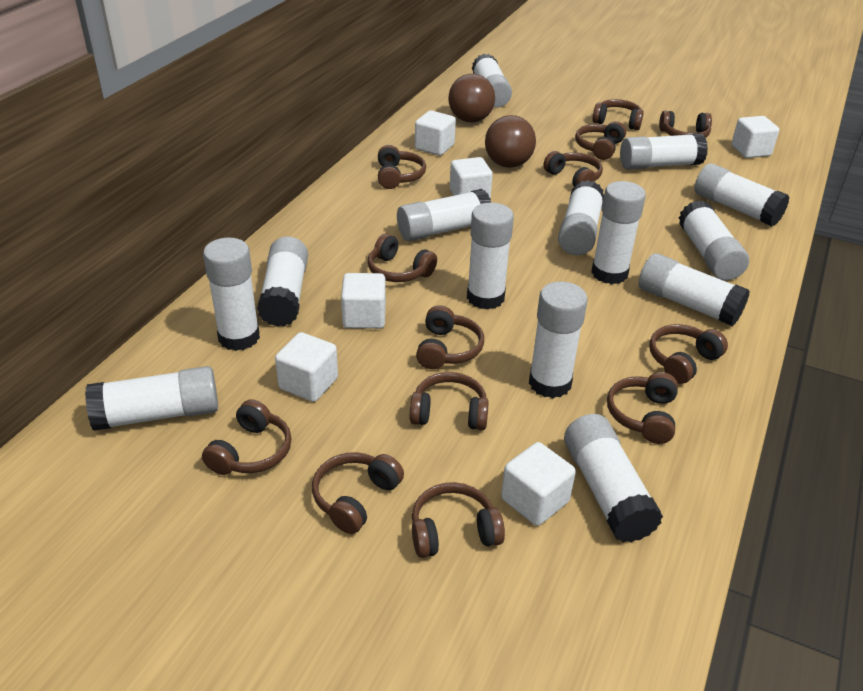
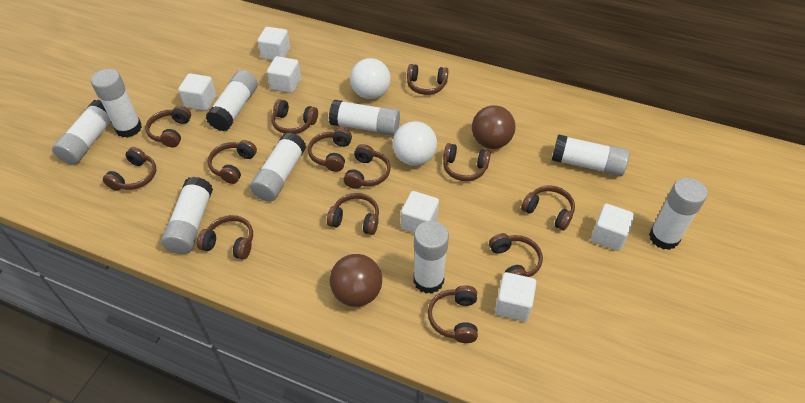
white ball: none = 0 -> [350,58,391,99] [393,121,437,166] = 2
white glue stick: [85,366,218,431] [203,238,260,351] [257,236,308,327] [397,189,491,241] [467,202,514,310] [472,54,512,107] [529,282,588,398] [558,180,604,255] [564,414,663,542] [591,181,646,284] [620,133,708,170] [639,253,750,326] [679,201,749,281] [694,163,789,226] = 14 -> [52,100,111,165] [91,69,142,138] [161,177,213,254] [206,70,258,131] [250,132,306,202] [329,100,400,136] [414,221,449,294] [552,134,630,176] [649,178,708,250] = 9

